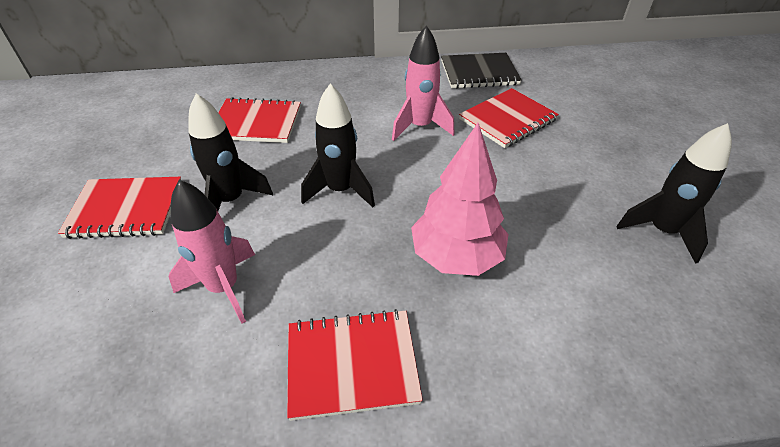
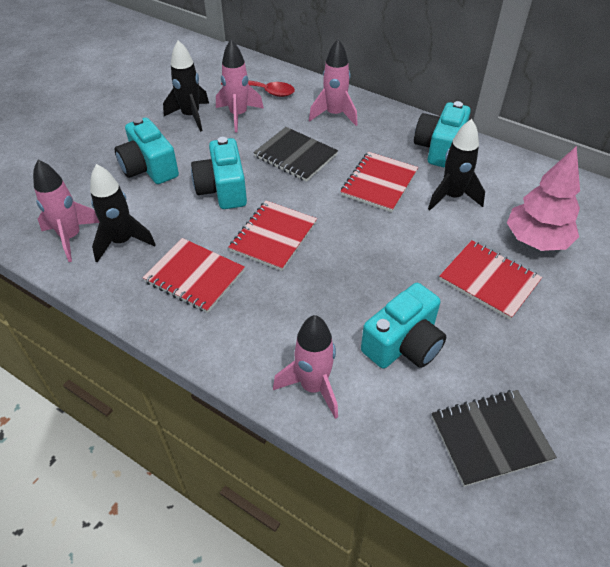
black notebook: [441,53,522,89] = 1 -> [253,127,338,182] [432,390,557,487] = 2
pink rocket: [168,180,255,324] [392,26,455,141] = 2 -> [33,160,99,262] [216,40,264,133] [273,315,338,419] [309,39,358,126] = 4
red spoon: none = 0 -> [221,80,295,97] = 1
turquoise camera: none = 0 -> [115,117,179,184] [191,137,247,209] [361,283,446,369] [414,101,471,168] = 4

